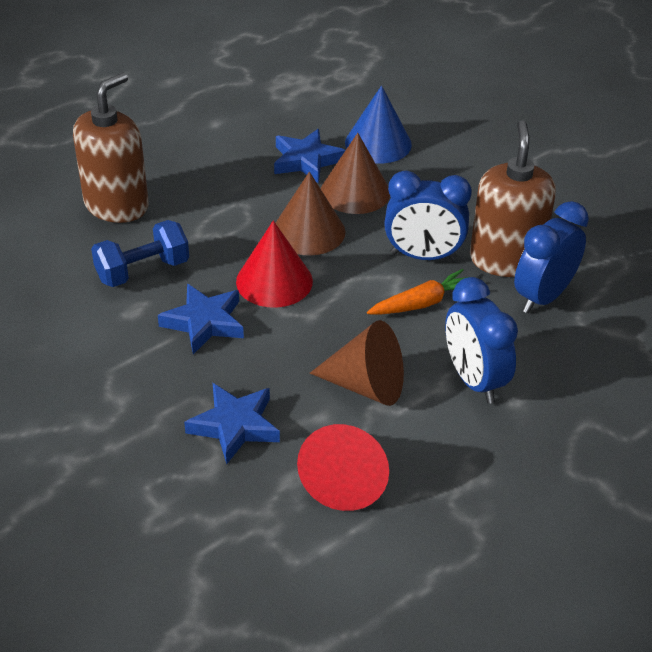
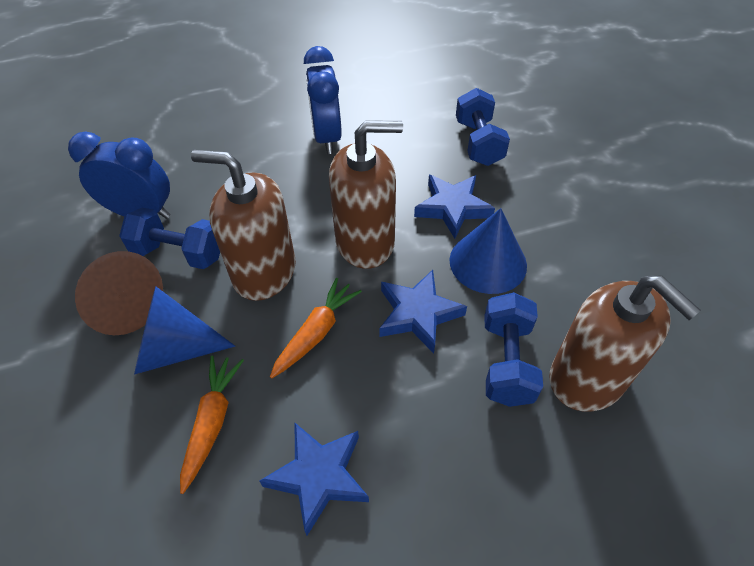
blue clock: [384,171,472,260] [445,277,518,404] [514,201,589,313] = 3 -> [68,131,170,219] [304,46,342,154] = 2
blue cone: [345,85,412,163] = 1 -> [134,286,235,375] [449,208,527,294] = 2
blue dumbbell: [91,220,189,287] = 1 -> [119,208,220,269] [456,88,510,166] [485,292,543,407] = 3
brown cone: [276,172,346,256] [310,320,404,406] [321,133,390,214] = 3 -> [75,251,163,335] = 1
brown soap dispenser: [73,73,149,223] [470,120,556,277] = 2 -> [191,150,296,301] [329,120,403,269] [549,276,701,412] = 3
orange carrot: [367,269,468,315] = 1 -> [180,356,244,494] [270,278,362,378] = 2
red cone: [236,221,313,308] [297,424,389,511] = 2 -> none = 0

